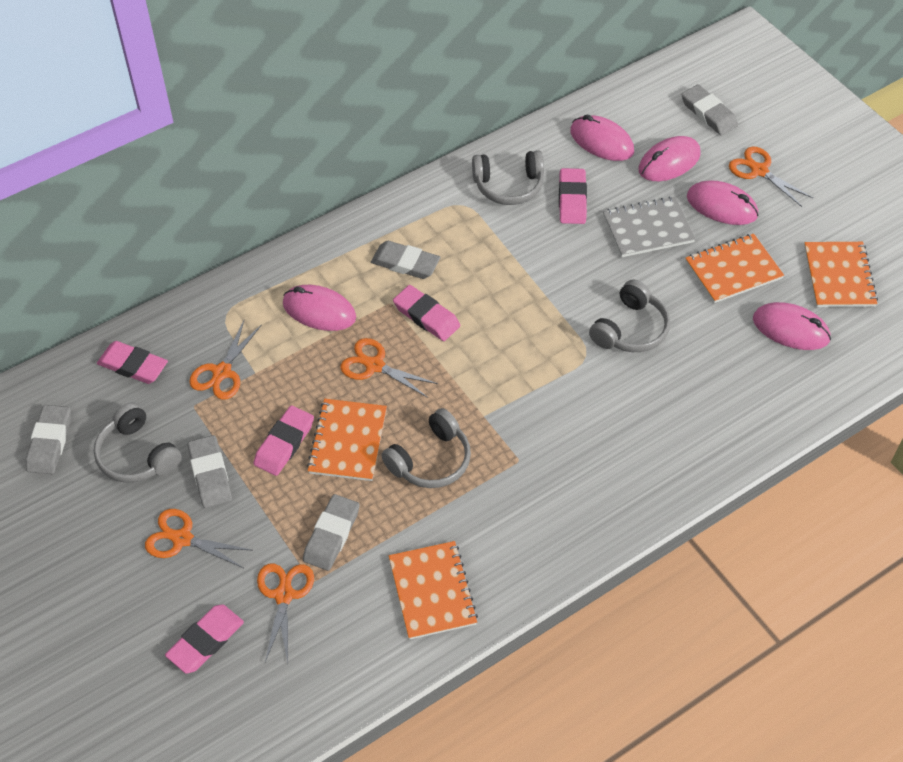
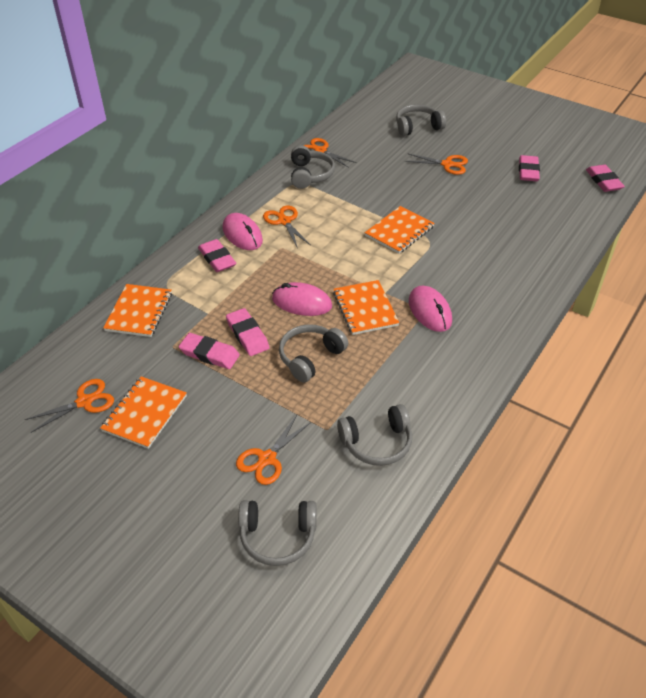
grey eraser: [26,405,71,474] [187,435,232,508] [303,494,360,571] [371,241,440,279] [681,84,738,136] = 5 -> none = 0
grey headphones: [94,402,182,483] [381,408,471,488] [472,150,544,205] [589,279,670,352] = 4 -> [238,500,317,566] [279,324,348,382] [291,145,335,189] [337,404,412,466] [396,104,446,136] = 5
grey notebook: [603,196,696,257] = 1 -> none = 0
pink mouse: [283,285,356,331] [570,115,634,161] [638,136,701,181] [687,181,759,225] [753,302,831,350] = 5 -> [223,213,263,250] [272,282,332,316] [409,285,452,332] = 3

